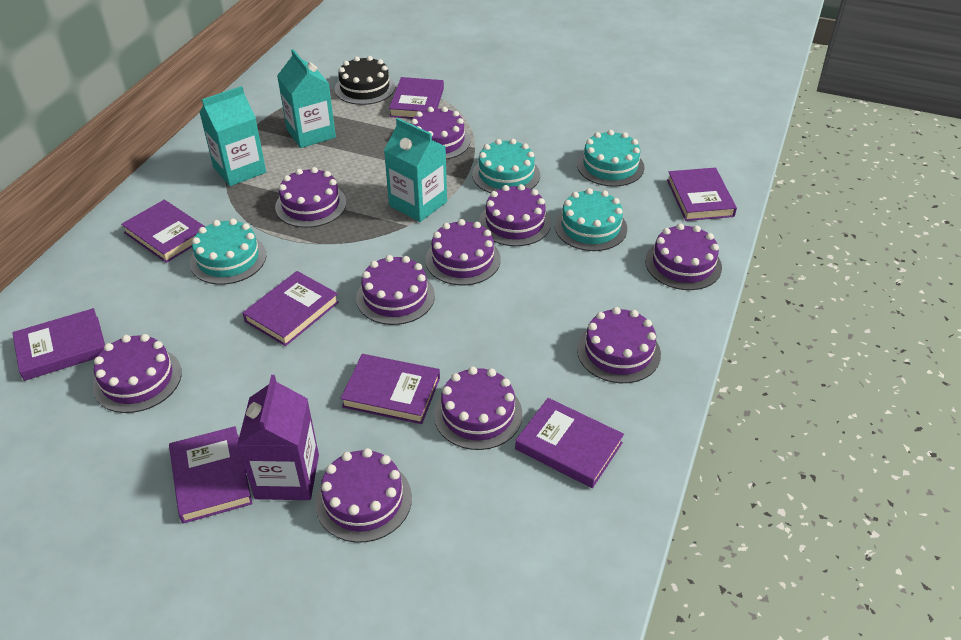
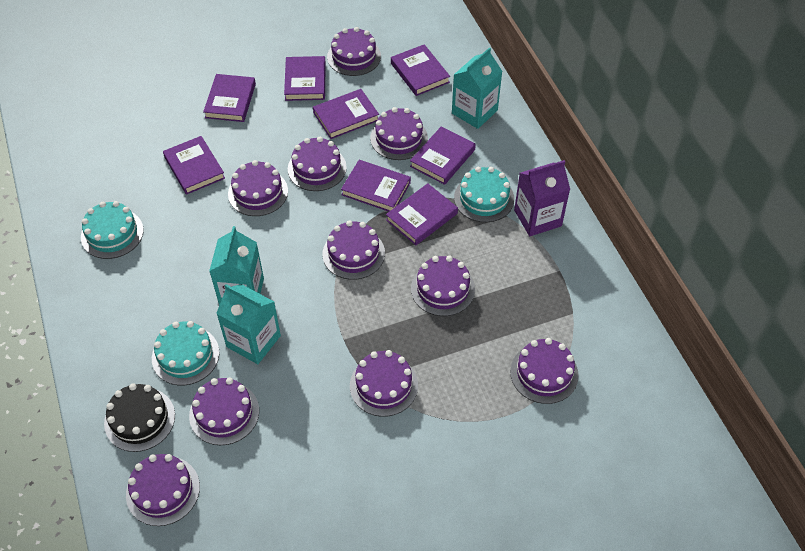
turquoise cake: [190,218,266,285] [472,139,540,193] [555,188,627,251] [577,130,645,187] = 4 -> [81,201,144,259] [152,321,219,385] [454,167,514,222] = 3

